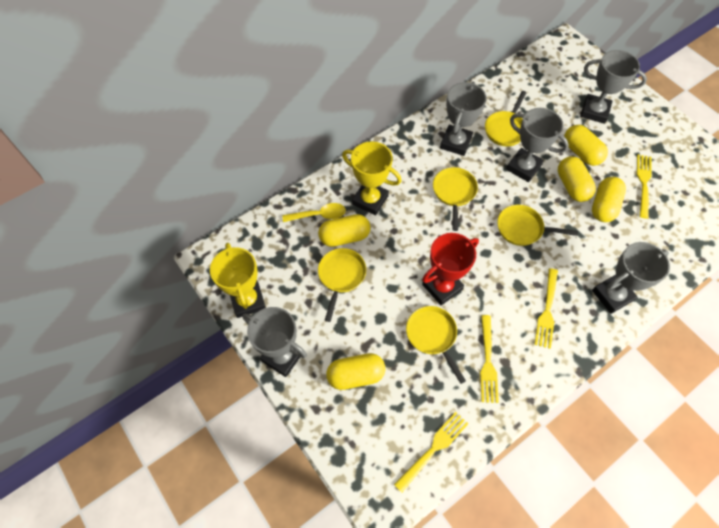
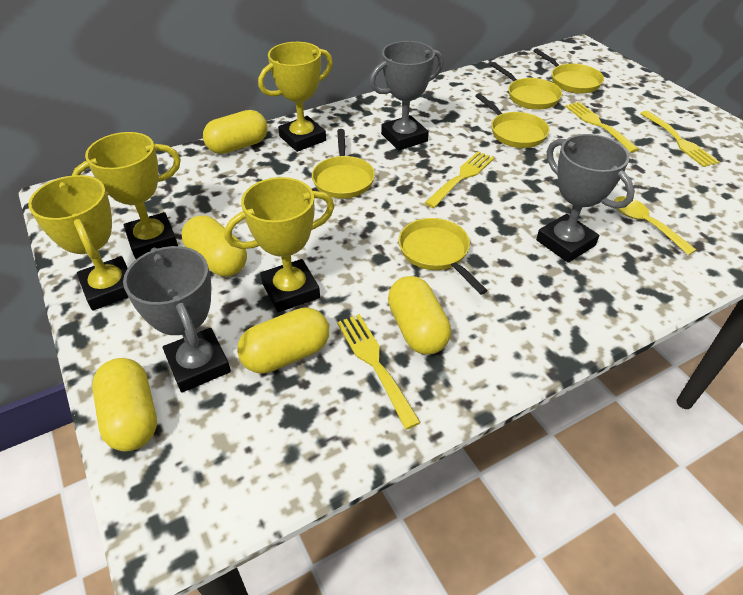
grey trophy: [242,307,307,377] [440,82,487,156] [506,108,569,182] [580,50,647,124] [592,242,670,314] = 5 -> [123,246,231,392] [370,41,444,150] [536,134,635,263] = 3
red trophy: [422,233,479,305] = 1 -> none = 0
yellow trophy: [210,243,266,318] [342,142,402,215] = 2 -> [28,175,128,311] [71,132,181,259] [224,177,335,312] [258,42,333,152] = 4

